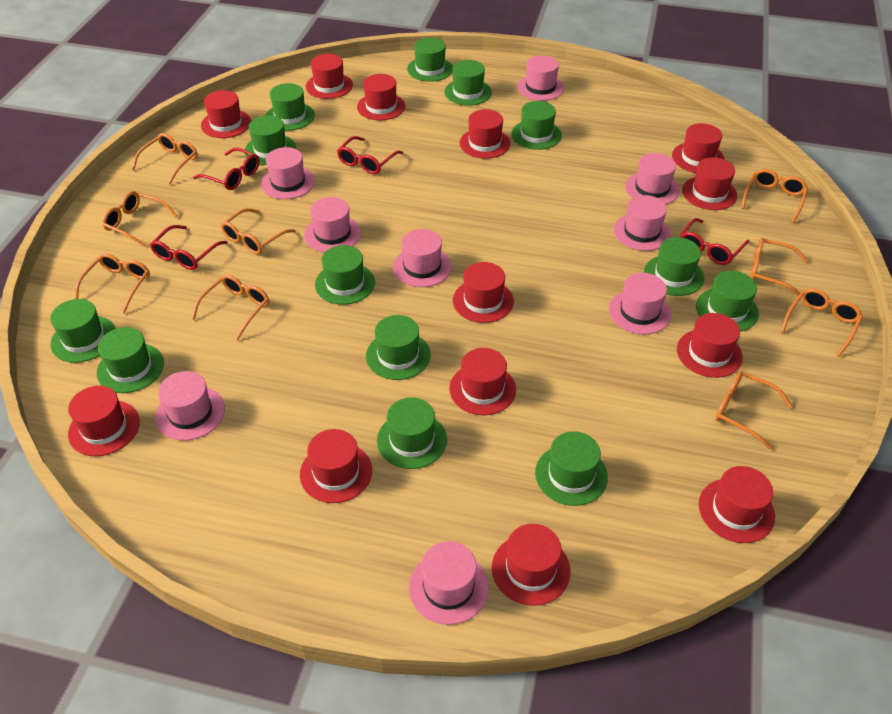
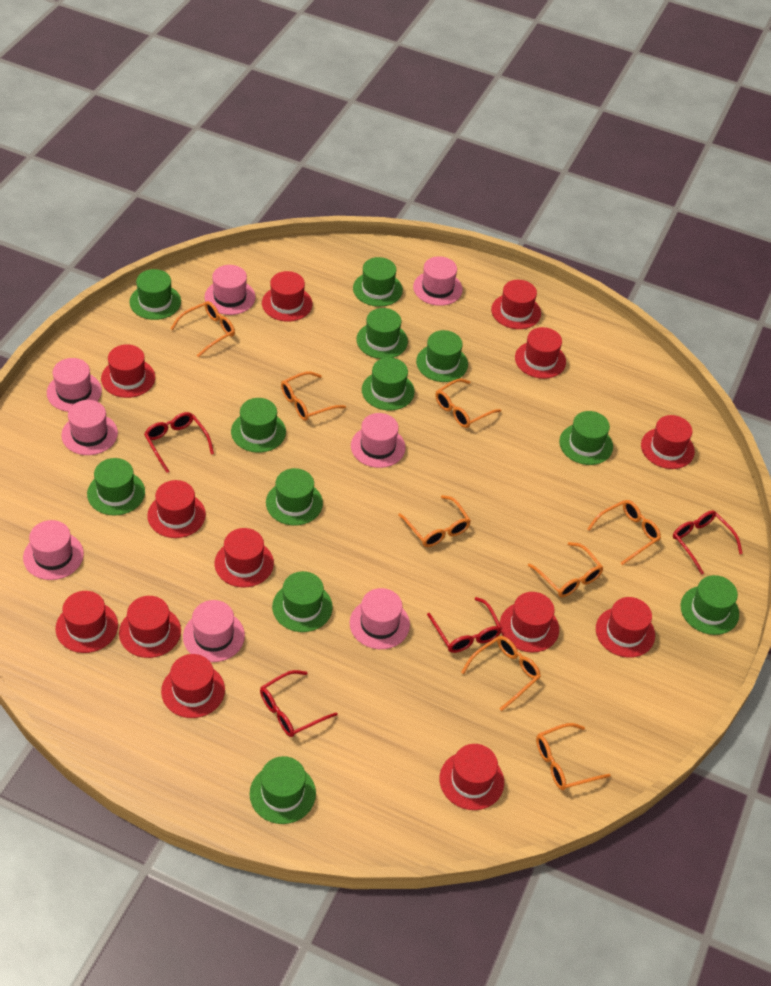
green hat: [50,299,116,363] [97,327,164,393] [245,115,296,165] [266,83,315,131] [315,245,375,305] [366,315,431,380] [377,397,447,469] [407,38,453,82] [444,60,492,106] [511,101,562,150] [535,431,608,506] [644,237,704,296] [696,271,759,332] = 13 -> [87,458,145,516] [129,269,181,320] [231,398,286,453] [250,756,316,824] [266,468,323,526] [272,571,333,632] [353,257,403,307] [357,308,408,359] [362,358,415,410] [416,330,468,382] [559,411,613,465] [681,575,739,635] = 12
orange glasses: [74,253,150,314] [102,191,177,247] [132,133,198,184] [192,274,269,341] [221,208,296,254] [715,371,792,450] [741,169,808,223] [750,238,808,295] [781,288,863,357] = 9 -> [171,301,235,357] [281,371,346,421] [398,495,471,547] [435,379,501,428] [461,636,541,711] [528,542,604,597] [536,723,611,790] [587,500,661,565] = 8
pink hat: [155,371,225,441] [261,147,315,199] [304,197,361,253] [393,229,452,287] [409,541,489,625] [517,55,564,101] [609,273,671,334] [614,195,671,251] [625,153,680,205] = 9 -> [23,520,84,580] [47,358,102,412] [61,400,118,455] [183,600,245,662] [205,265,256,315] [350,588,410,649] [351,413,405,468] [413,256,463,306] = 8

